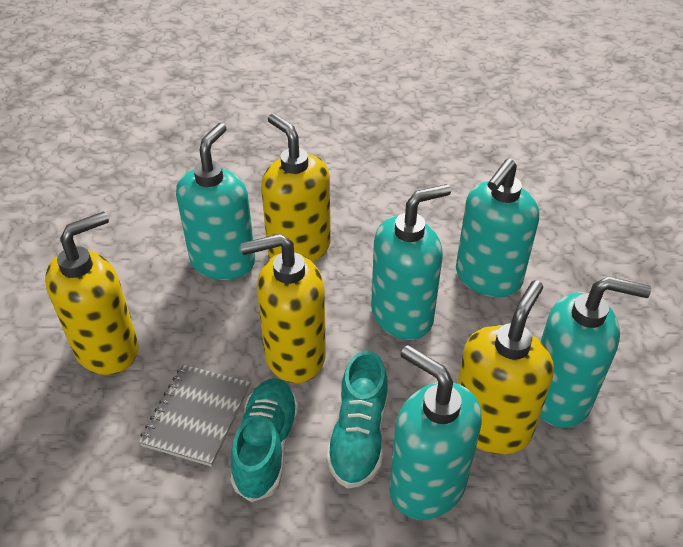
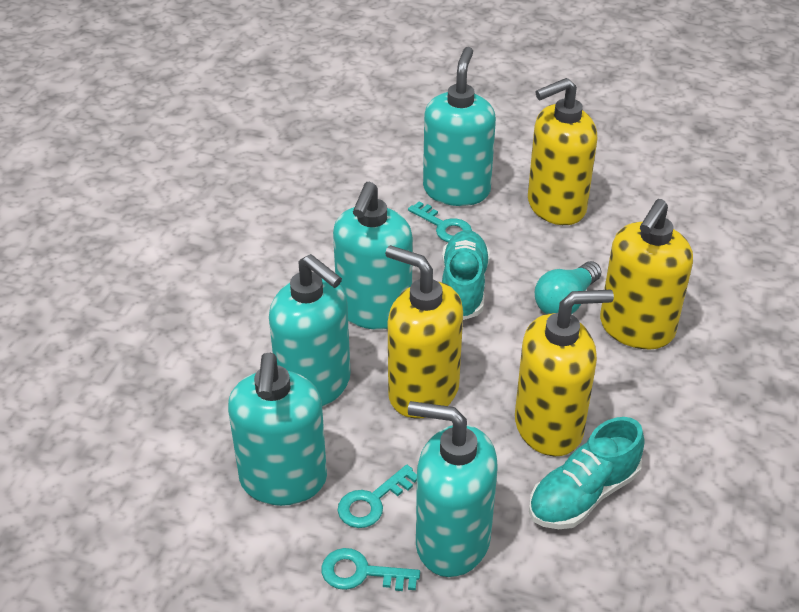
grey notebook: [139,364,251,467] = 1 -> none = 0
turquoise key: none = 0 -> [321,548,420,591] [338,465,417,528] [408,201,472,242] = 3
turquoise light bulb: none = 0 -> [535,261,601,314] = 1

